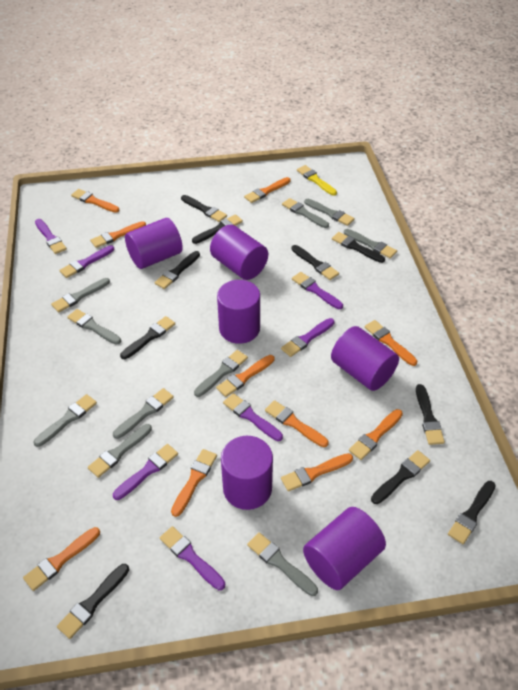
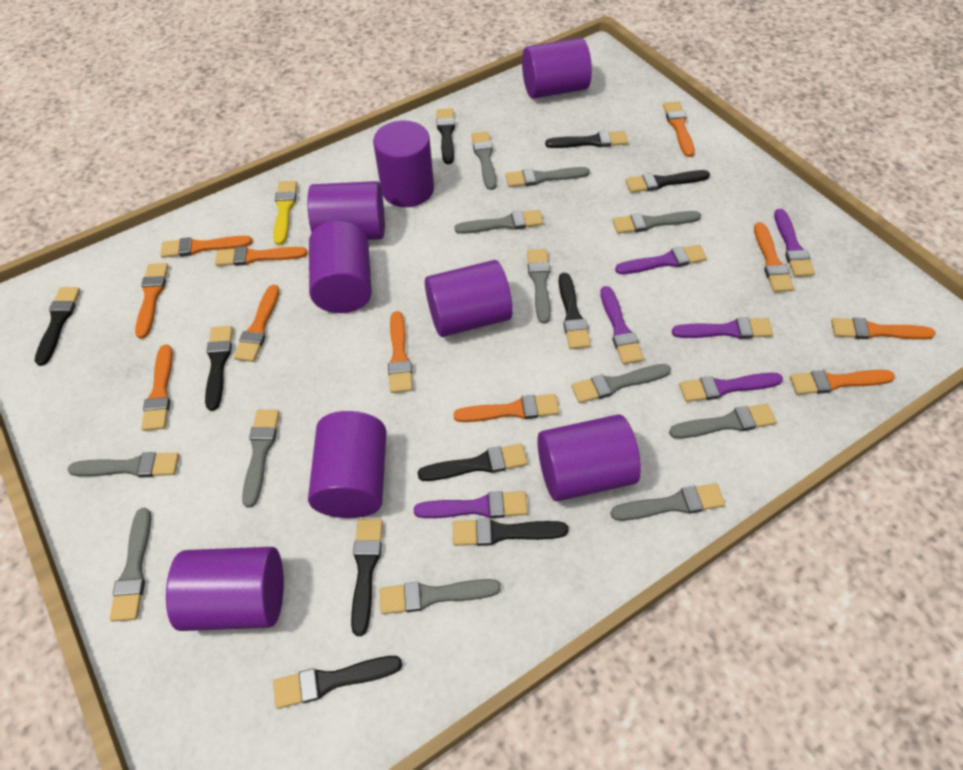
grey brush: [34,394,97,447] [51,278,110,313] [67,309,121,345] [88,424,152,478] [113,388,174,439] [194,350,248,397] [247,532,318,596] [282,198,329,228] [304,199,355,226] [344,229,397,258] = 10 -> [68,452,179,478] [110,508,151,622] [242,410,279,508] [379,579,501,614] [455,210,543,234] [471,131,497,190] [505,167,590,187] [527,249,550,324] [571,364,671,403] [610,483,725,521] [613,211,701,234] [669,404,776,439] = 12
orange brush: [23,527,100,591] [71,189,119,213] [90,221,146,248] [171,449,217,517] [216,355,274,397] [244,177,290,203] [265,400,328,447] [281,453,353,492] [349,409,403,460] [365,320,417,366] = 10 -> [135,263,168,339] [141,345,173,431] [160,236,252,258] [215,246,307,266] [234,285,280,362] [388,311,413,393] [454,394,559,422] [663,102,695,157] [754,222,794,292] [790,370,895,395] [831,317,936,340] = 11
purple brush: [35,219,67,254] [59,245,114,278] [113,444,178,500] [160,526,225,590] [223,393,283,441] [281,318,335,357] [292,272,343,309] = 7 -> [414,491,528,518] [600,286,644,364] [615,245,707,274] [672,317,773,339] [679,373,783,402] [774,209,815,277] = 6
purple cylinder: [125,218,183,269] [210,225,268,280] [217,280,260,344] [221,436,273,510] [303,507,386,590] [331,326,399,391] = 6 -> [166,547,284,631] [307,181,385,240] [308,411,387,518] [309,221,372,313] [373,120,434,207] [425,260,513,337] [522,38,592,99] [537,414,641,502] = 8

